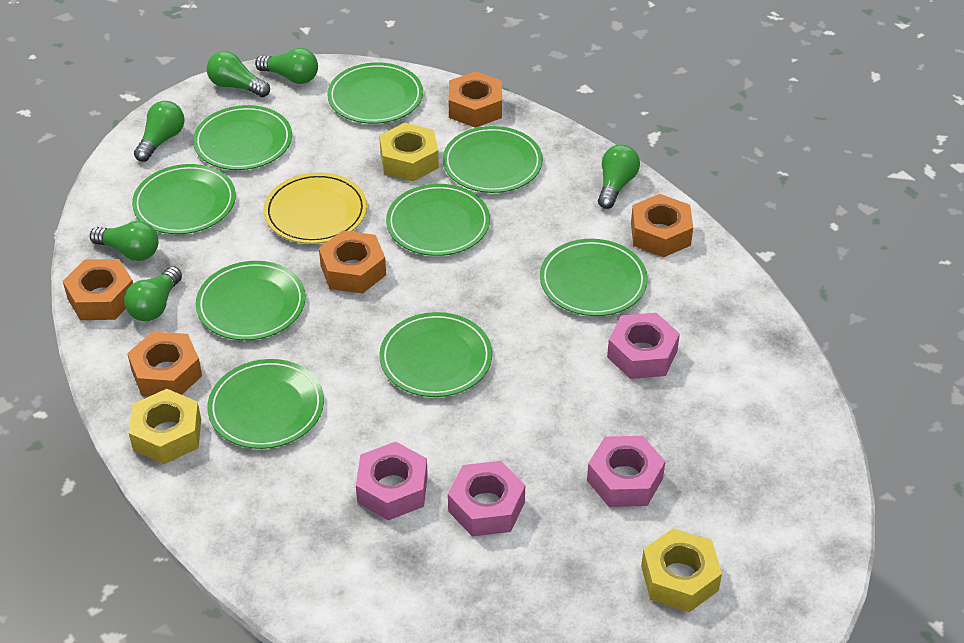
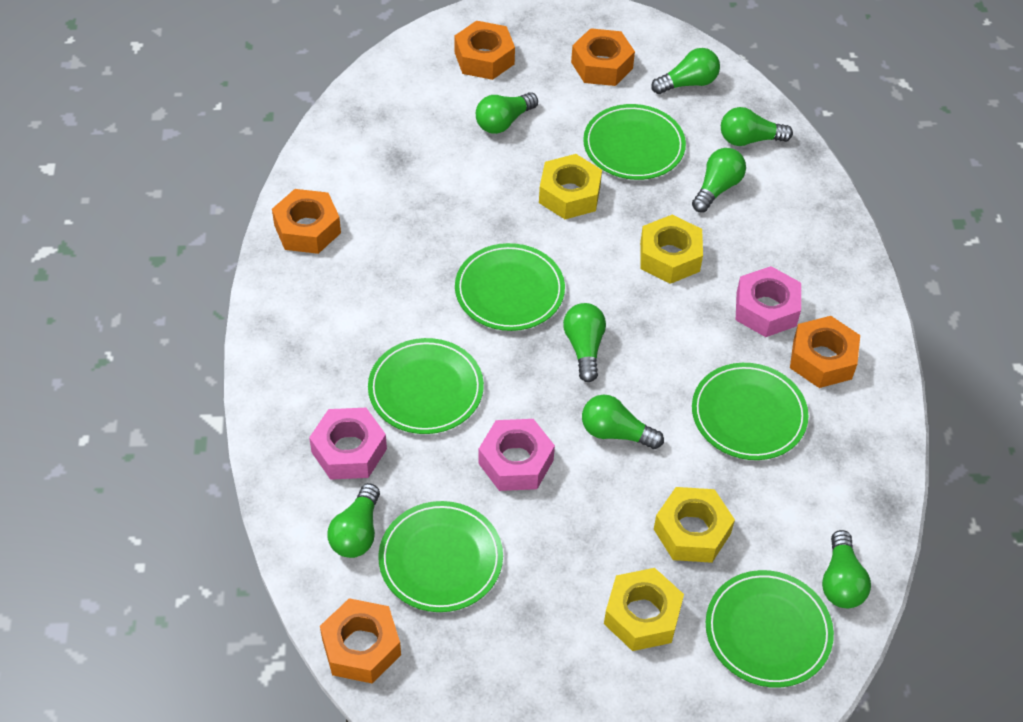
green light bulb: [90,221,159,261] [124,266,182,321] [134,101,184,162] [207,51,270,97] [255,48,318,84] [598,145,640,209] = 6 -> [327,483,380,558] [476,92,538,134] [563,303,606,382] [582,395,664,449] [651,48,720,94] [692,148,746,213] [721,107,793,146] [822,530,871,608] = 8
green plate: [132,164,236,234] [193,105,292,170] [196,261,305,340] [207,359,324,449] [327,62,423,124] [379,312,492,397] [386,184,490,256] [443,126,543,193] [540,239,648,316] = 9 -> [368,338,484,434] [378,501,503,612] [455,243,565,331] [583,104,686,180] [692,363,809,460] [706,570,834,688] = 6
pink nut: [356,442,428,520] [448,461,525,536] [587,436,665,507] [607,313,680,379] = 4 -> [309,408,387,480] [478,419,555,491] [736,266,801,337] = 3
yellow nut: [129,389,201,464] [379,123,439,181] [641,528,722,612] = 3 -> [539,154,602,219] [604,568,684,651] [640,215,703,284] [654,487,735,563] = 4
yellow plate: [264,172,367,244] = 1 -> none = 0

